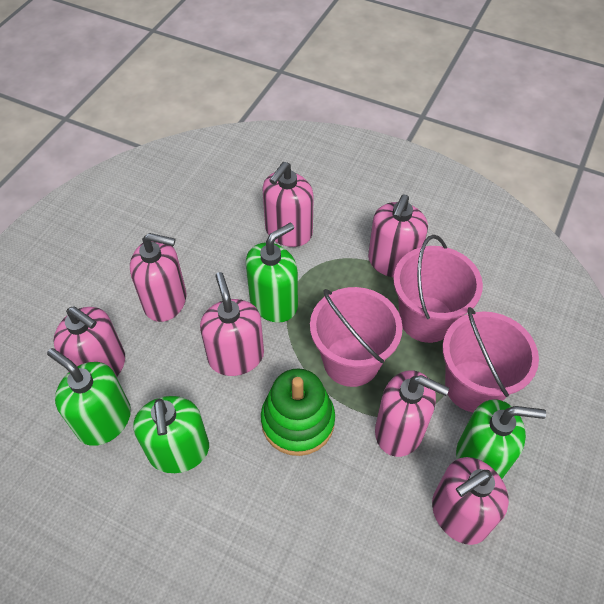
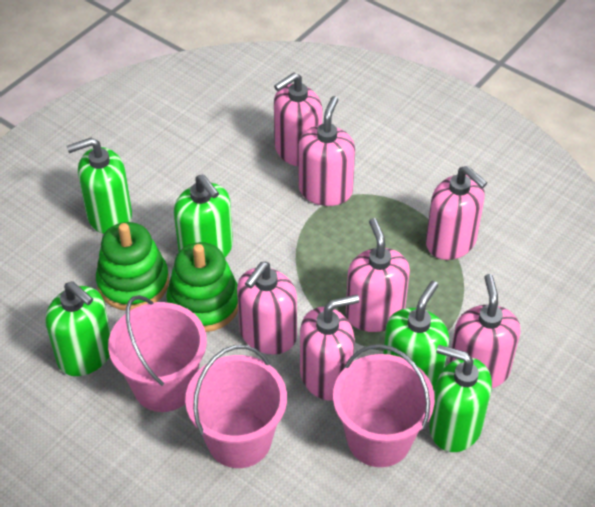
green soap dispenser: [47,348,131,446] [133,396,209,473] [246,223,298,323] [456,399,546,479] = 4 -> [45,281,111,376] [67,138,132,234] [174,174,233,257] [383,281,449,391] [429,345,492,452] = 5
green stacking toy: [261,368,335,456] = 1 -> [96,222,169,311] [166,242,238,332] = 2

